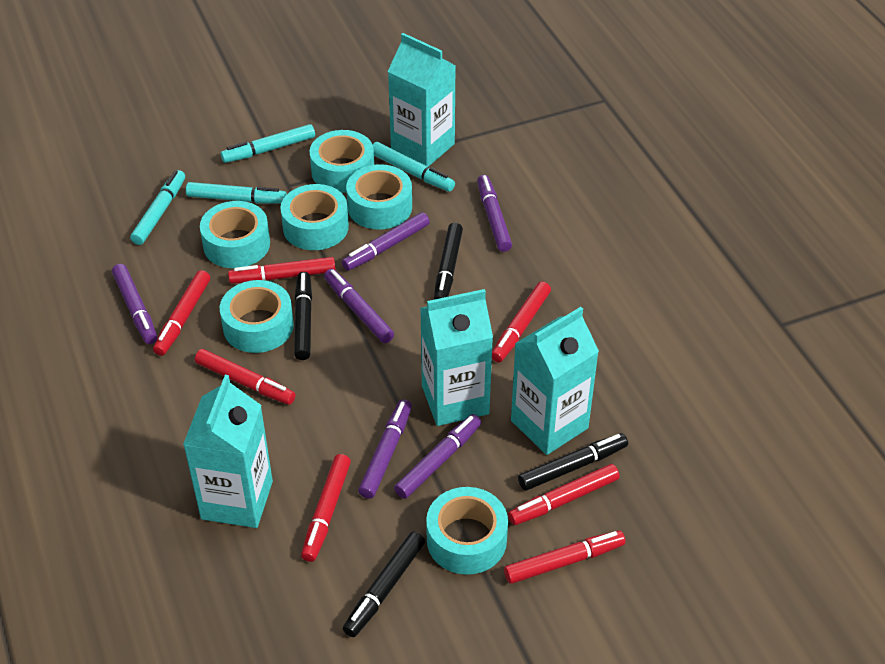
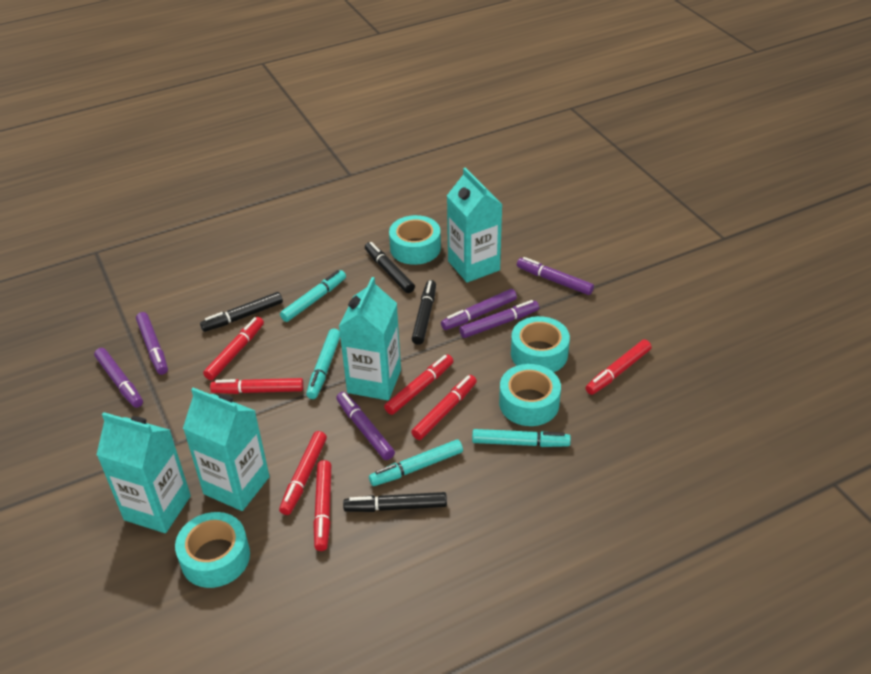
turquoise tape: [200,201,270,268] [220,280,294,353] [280,184,349,250] [310,130,374,193] [346,164,412,230] [426,487,508,575] = 6 -> [175,512,250,588] [389,215,441,265] [499,364,561,426] [511,316,570,372] = 4

